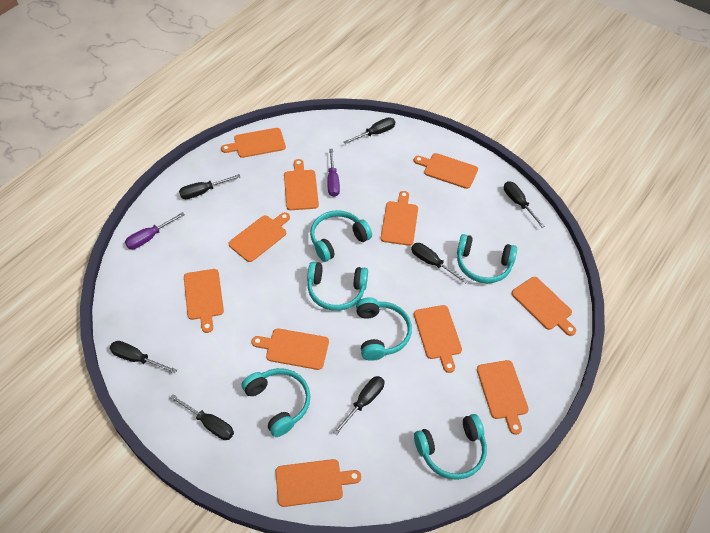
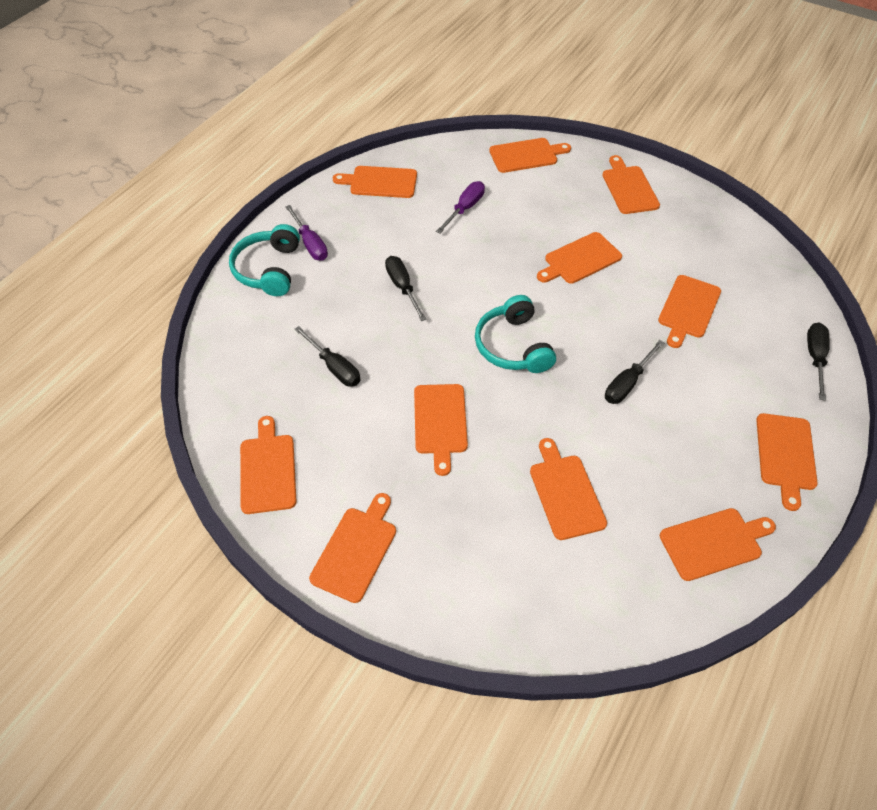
black screwdriver: [110,341,177,373] [170,394,234,440] [179,174,240,199] [333,376,384,435] [344,117,395,144] [411,243,468,283] [504,181,545,228] = 7 -> [294,326,360,387] [385,256,427,321] [605,340,664,404] [807,322,830,401] = 4
turquoise headphones: [242,368,310,437] [307,262,368,311] [310,210,372,262] [356,297,412,361] [414,414,487,480] [457,234,517,283] = 6 -> [229,224,300,296] [475,295,556,373] = 2

